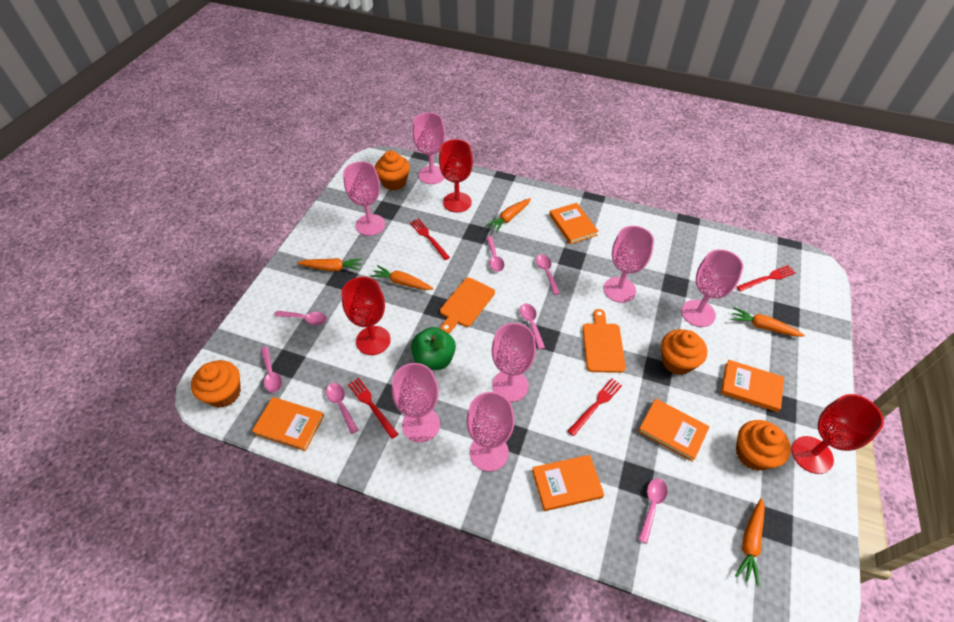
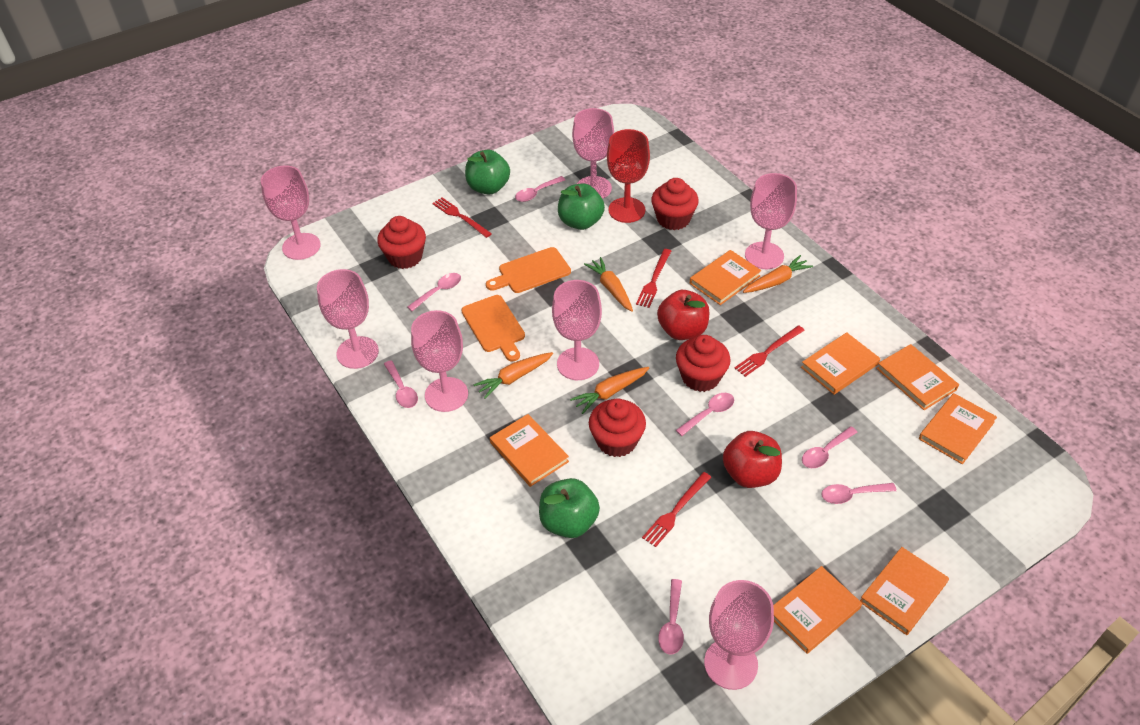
green apple: [411,327,456,370] = 1 -> [465,150,510,194] [539,478,600,538] [558,183,605,230] = 3
orange book: [252,397,324,451] [532,455,604,511] [549,203,599,244] [638,398,709,462] [721,360,784,412] = 5 -> [490,414,569,487] [690,250,761,305] [773,566,862,654] [801,332,880,395] [860,547,949,635] [877,344,959,410] [919,393,997,464] = 7
orange carrot: [297,258,362,271] [370,265,433,290] [486,198,531,233] [731,307,805,337] [735,498,765,586] = 5 -> [474,352,553,399] [570,367,649,414] [584,257,633,312] [743,255,813,293] = 4
orange cupcake: [191,360,241,408] [375,151,410,191] [661,329,707,375] [736,420,791,471] = 4 -> none = 0
red apple: none = 0 -> [657,290,709,340] [723,431,782,488] = 2
red cupcake: none = 0 -> [377,216,426,269] [589,398,646,457] [651,178,699,230] [676,335,731,392] = 4
red goblet: [341,277,391,355] [439,139,473,213] [792,394,884,474] = 3 -> [607,129,650,223] = 1

